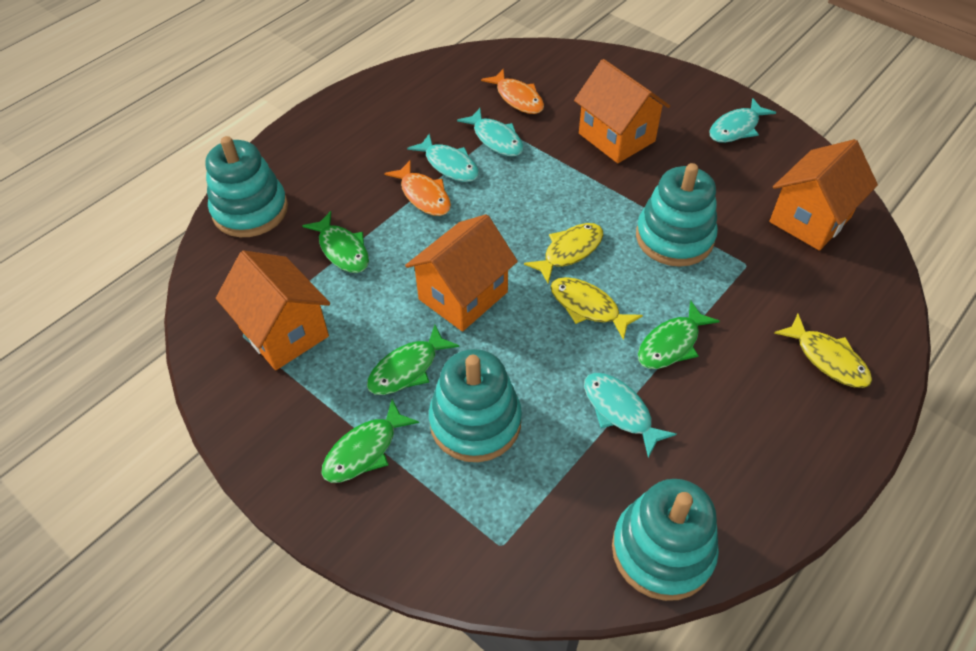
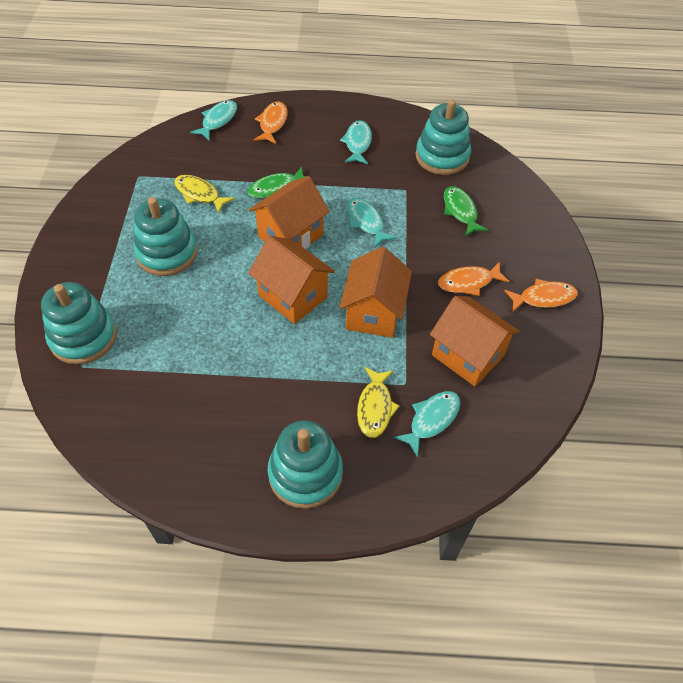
green fish: [302,211,369,273] [321,399,419,483] [367,325,459,395] [638,301,720,369] = 4 -> [248,167,305,198] [444,186,488,237] = 2
orange fish: [384,161,451,216] [481,69,544,114] = 2 -> [254,102,288,144] [438,262,510,296] [504,279,578,311] = 3
yellow fish: [524,223,603,283] [550,277,643,340] [774,314,872,388] = 3 -> [174,175,234,214] [357,367,400,438] = 2

